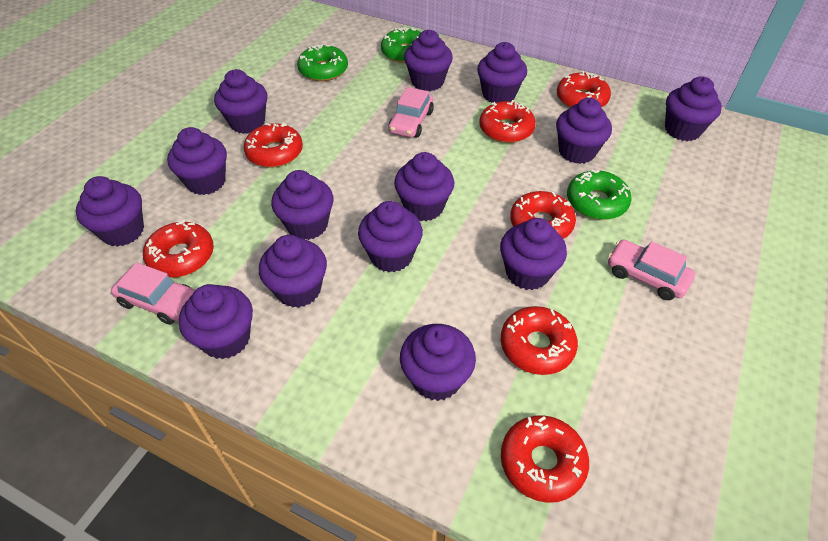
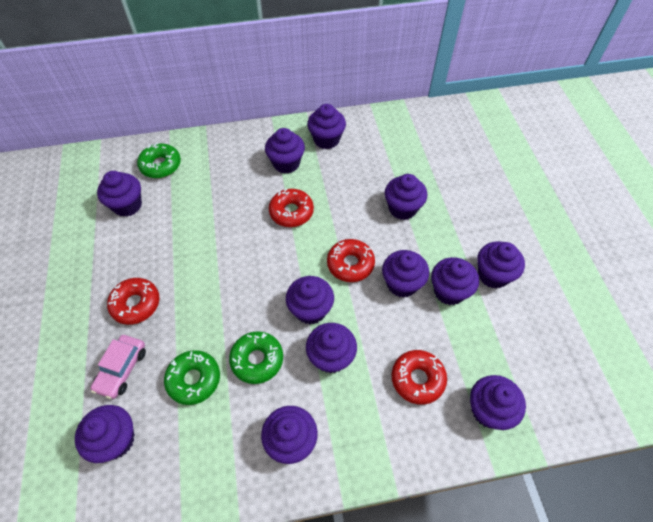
pink car: [111,262,195,325] [388,87,434,138] [608,239,695,300] = 3 -> [90,335,146,399] = 1
purple cupcake: [76,176,144,247] [167,127,227,195] [179,284,253,359] [214,69,268,134] [259,235,327,308] [271,170,334,240] [358,201,423,272] [394,152,454,221] [400,324,476,401] [404,30,453,91] [477,42,527,103] [500,218,567,290] [556,98,612,164] [665,76,722,141] = 14 -> [75,405,135,463] [97,171,142,217] [261,406,318,464] [265,128,305,174] [286,276,334,324] [306,323,357,374] [307,104,346,149] [382,250,429,298] [385,174,427,220] [431,257,479,305] [470,375,526,430] [477,241,525,289] = 12
red donut: [143,220,214,278] [244,123,303,168] [479,100,536,143] [501,306,578,375] [501,415,589,503] [510,191,576,239] [557,71,611,108] = 7 -> [107,278,160,325] [269,188,314,227] [327,239,375,282] [392,350,447,405] = 4

